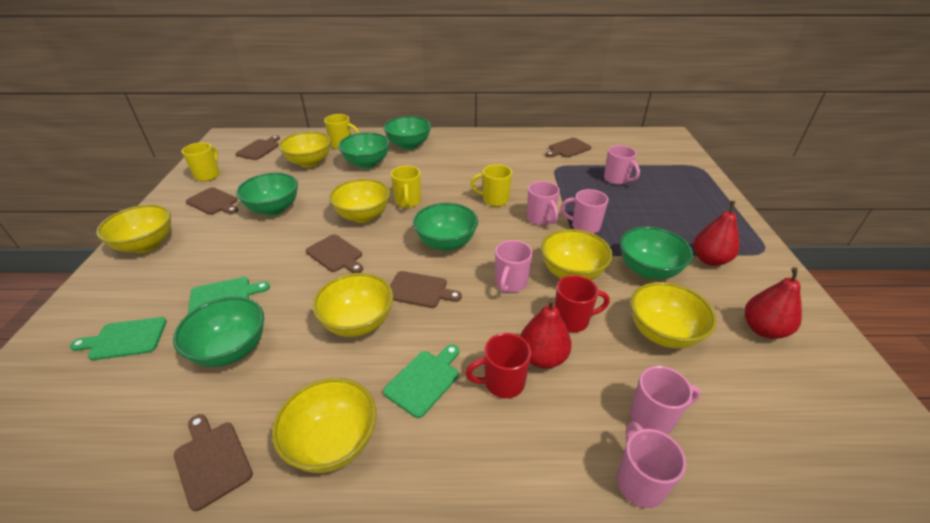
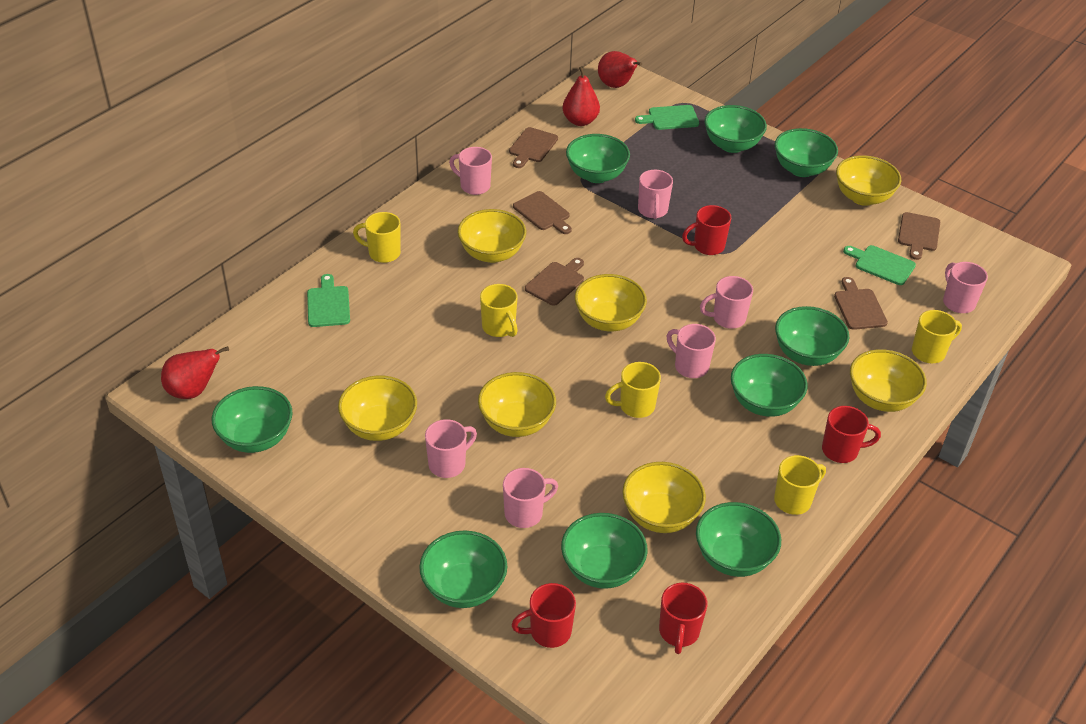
brown cutting board: [174,414,253,511] [186,187,238,215] [235,135,280,160] [306,234,363,273] [390,271,462,308] [545,138,591,158] = 6 -> [509,127,558,168] [513,191,572,234] [525,258,584,306] [834,277,888,330] [898,212,940,260] = 5
green bowl: [173,297,264,367] [236,173,298,216] [338,132,390,169] [383,116,431,150] [413,203,478,251] [620,227,693,279] = 6 -> [212,386,293,453] [419,530,507,608] [561,513,647,589] [566,134,630,183] [696,502,781,577] [704,105,767,153] [731,354,808,417] [774,128,838,177] [775,306,849,366] = 9
pink mug: [495,240,533,293] [527,181,560,225] [561,189,608,234] [604,145,640,185] [617,421,686,508] [630,366,701,434] = 6 -> [425,419,477,478] [449,147,492,195] [503,468,558,528] [638,170,673,219] [667,324,716,378] [700,276,753,329] [943,262,988,313] = 7
red mug: [466,333,531,398] [555,275,610,332] = 2 -> [512,583,576,648] [659,583,708,654] [682,205,731,255] [822,406,881,463] = 4
yellow mug: [182,142,220,181] [324,114,359,149] [391,166,421,208] [471,164,512,206] = 4 -> [353,212,401,263] [480,284,518,337] [605,362,661,418] [774,455,826,515] [912,310,962,363] = 5

